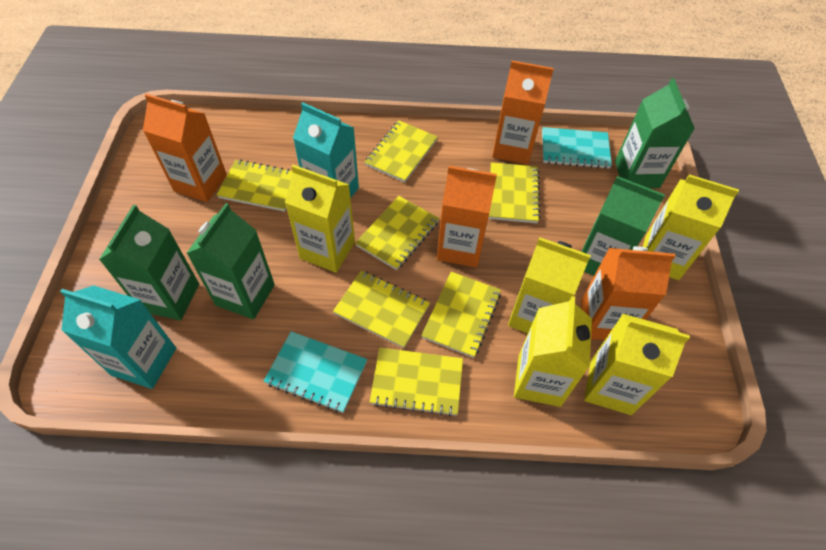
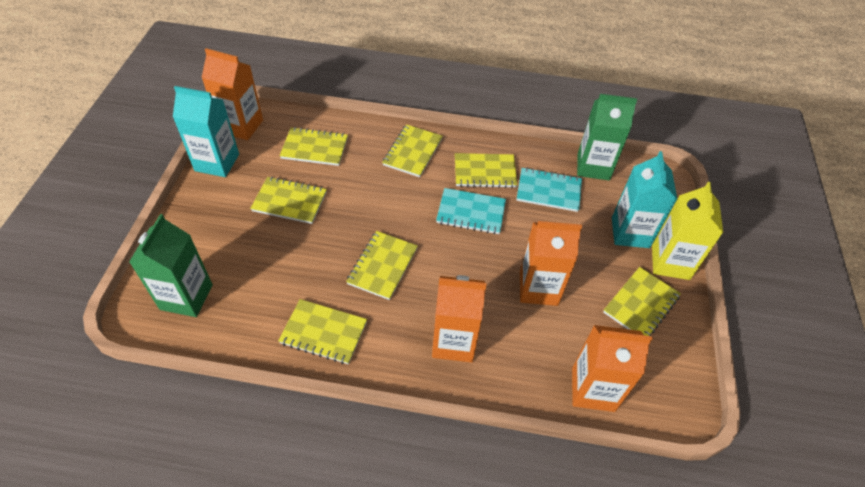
green carton: [99,205,199,320] [186,203,275,319] [581,176,665,276] [615,78,695,188] = 4 -> [129,214,213,317] [577,94,637,180] = 2
yellow carton: [285,165,355,273] [508,237,591,333] [514,296,592,407] [584,314,690,415] [643,174,739,280] = 5 -> [652,182,723,280] = 1

